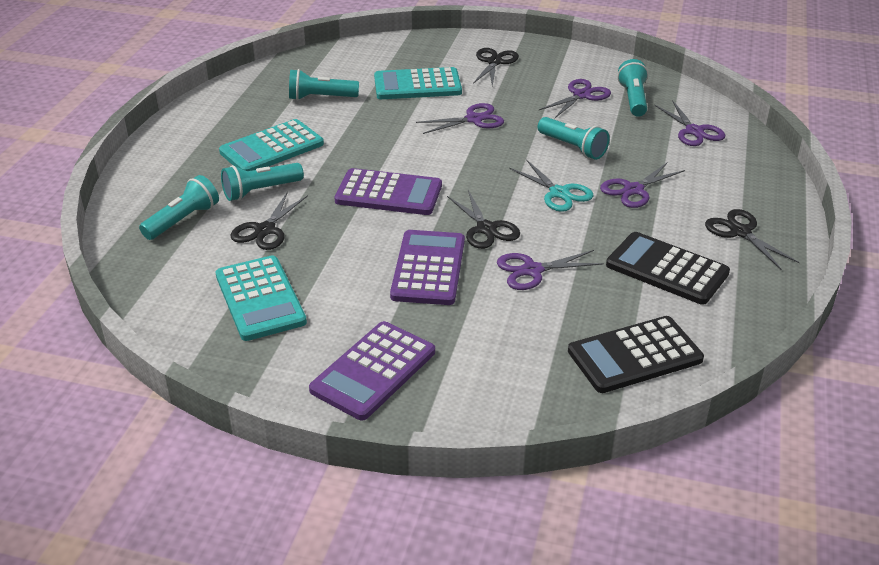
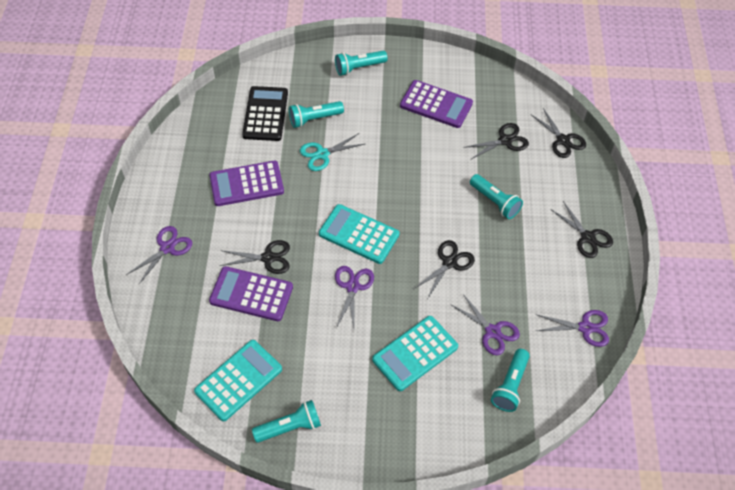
black calculator: [568,316,704,393] [606,232,730,305] = 2 -> [242,86,288,141] = 1
black scissors: [230,191,308,250] [447,190,520,249] [473,48,519,86] [705,209,800,270] = 4 -> [220,240,290,274] [414,240,475,299] [463,123,529,160] [530,108,586,158] [550,201,613,258] = 5
purple scissors: [416,103,504,134] [497,250,604,290] [539,79,611,118] [600,162,685,208] [655,100,725,146] = 5 -> [126,226,192,285] [335,266,374,328] [450,294,520,355] [536,310,609,347] = 4

